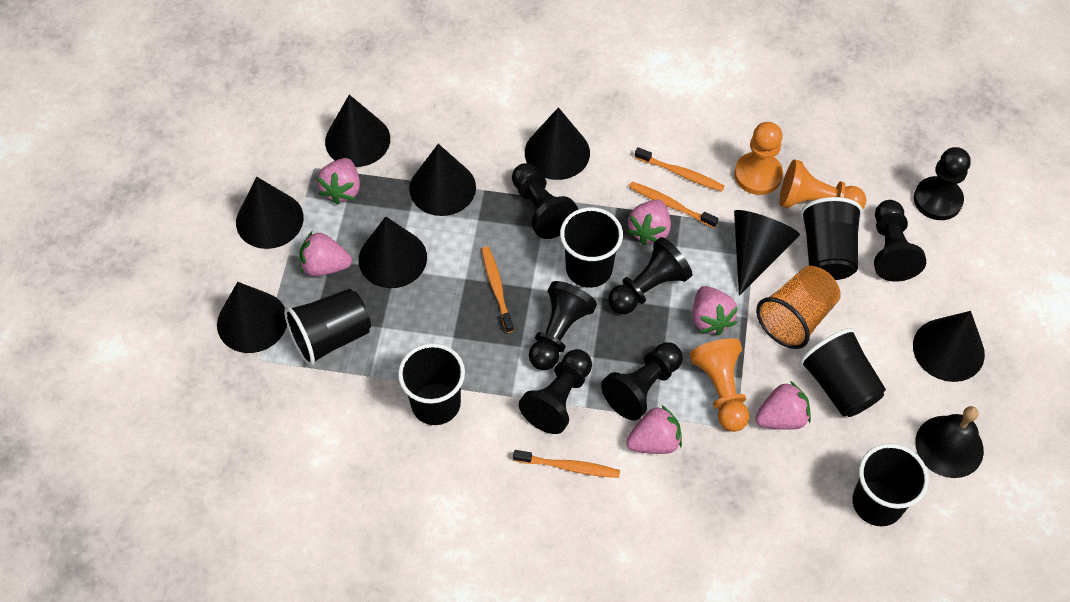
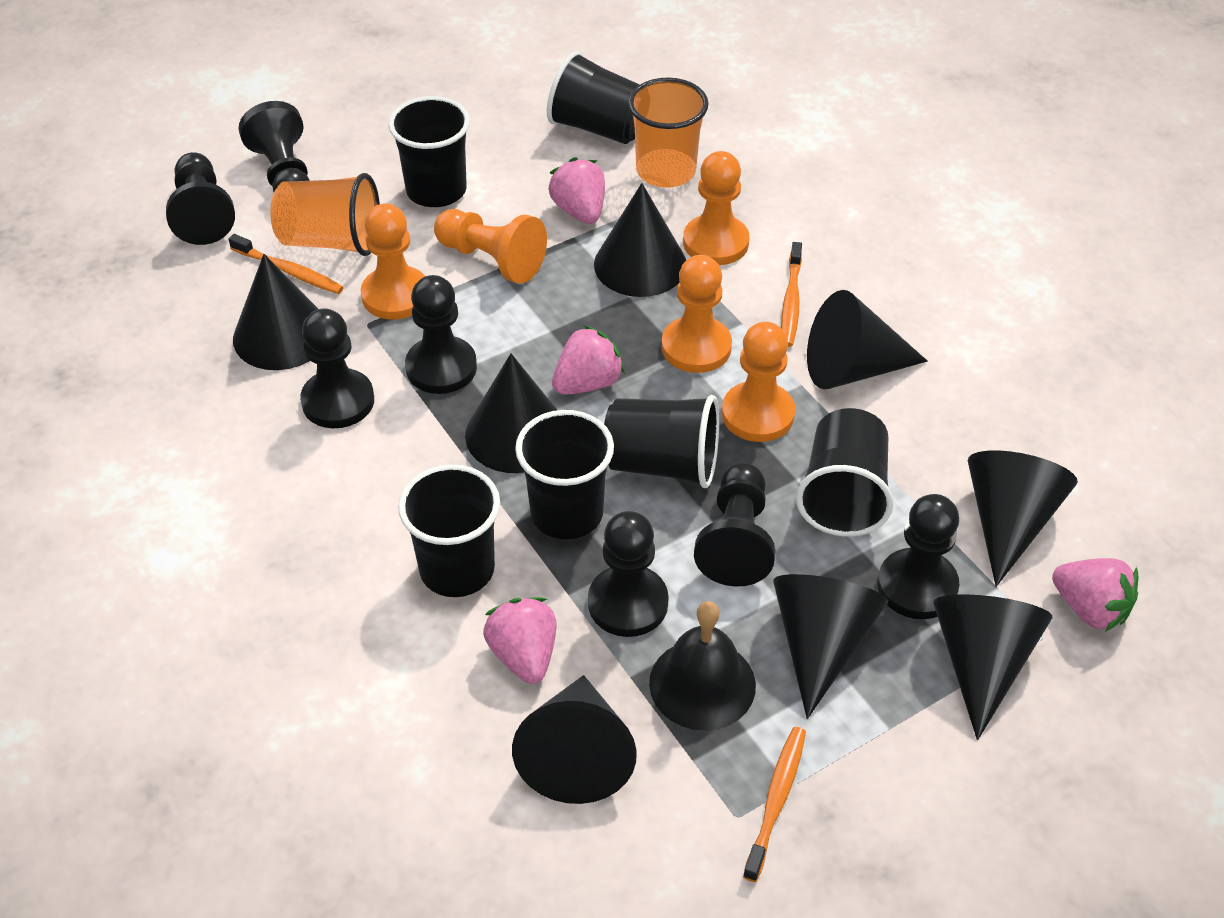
orange cup: [756,266,841,349] = 1 -> [270,173,380,256] [628,77,709,188] = 2
orange pawn: [689,338,749,432] [734,122,783,195] [779,159,866,209] = 3 -> [361,203,425,320] [434,209,547,284] [661,255,732,373] [683,151,749,265] [722,322,795,442] = 5
orange toothbrush: [481,247,514,333] [513,450,620,478] [629,182,718,228] [635,147,725,192] = 4 -> [229,234,344,294] [743,727,806,882] [781,242,802,347] = 3
pink strawberry: [299,232,352,276] [317,158,360,205] [626,405,682,454] [627,199,671,245] [693,286,738,335] [755,381,811,430] = 6 -> [483,597,556,684] [548,157,605,224] [552,325,625,395] [1052,558,1138,632] = 4

